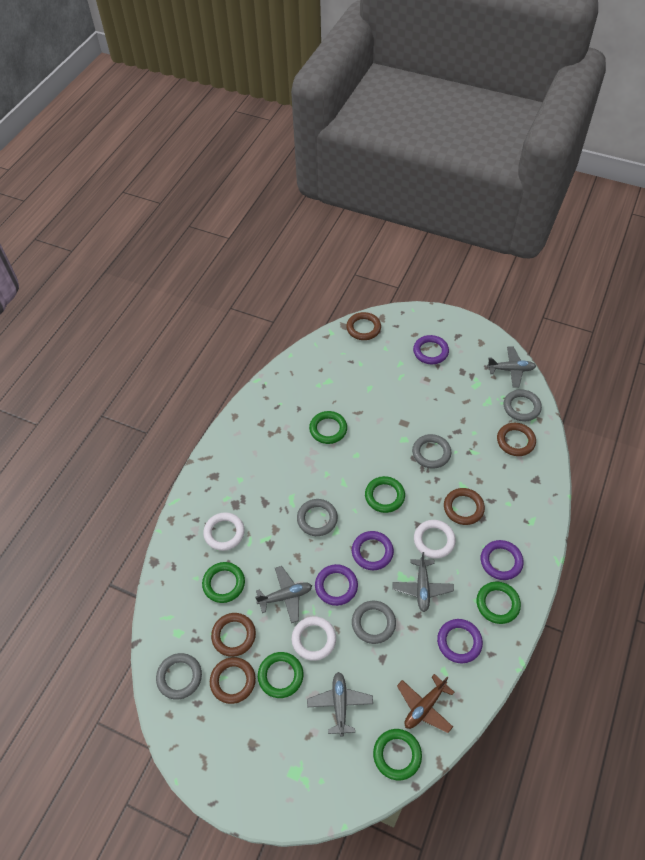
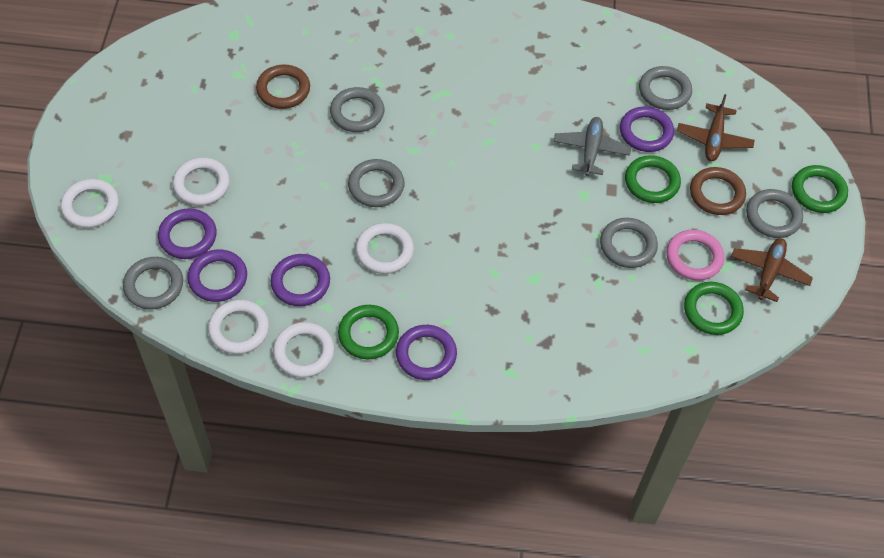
brown plane: [397,674,455,733] = 1 -> [677,94,755,161] [731,238,813,302] = 2
brown ring: [210,657,256,704] [211,613,256,657] [346,312,381,340] [444,488,485,525] [497,423,536,456] = 5 -> [256,65,310,109] [690,167,746,215] = 2
green ring: [202,562,245,603] [258,652,303,698] [309,411,347,444] [365,476,405,513] [373,729,422,780] [476,582,521,624] = 6 -> [338,305,399,359] [625,155,681,203] [684,282,744,335] [792,165,848,213] = 4
grey plane: [255,566,312,623] [307,672,373,737] [393,552,454,612] [487,347,536,388] = 4 -> [553,117,631,176] = 1
grey ring: [156,653,202,699] [297,499,338,536] [352,601,396,644] [412,434,451,469] [504,389,542,422] = 5 -> [123,257,183,309] [330,87,384,132] [348,159,405,207] [600,218,658,268] [639,66,692,110] [746,189,803,238] = 6
pink ring: none = 0 -> [666,230,725,281] = 1
white ring: [203,512,245,551] [292,616,336,661] [414,520,456,559] = 3 -> [60,179,119,228] [173,157,230,206] [208,300,269,354] [273,322,334,378] [356,223,414,274] = 5

